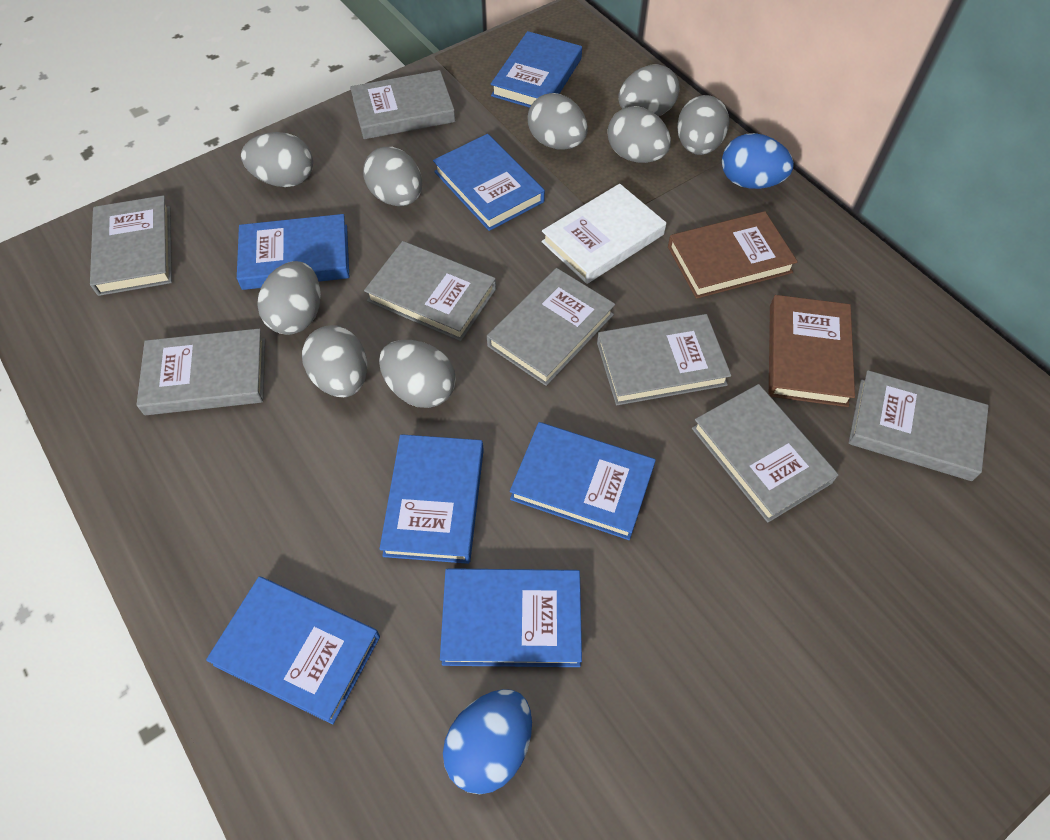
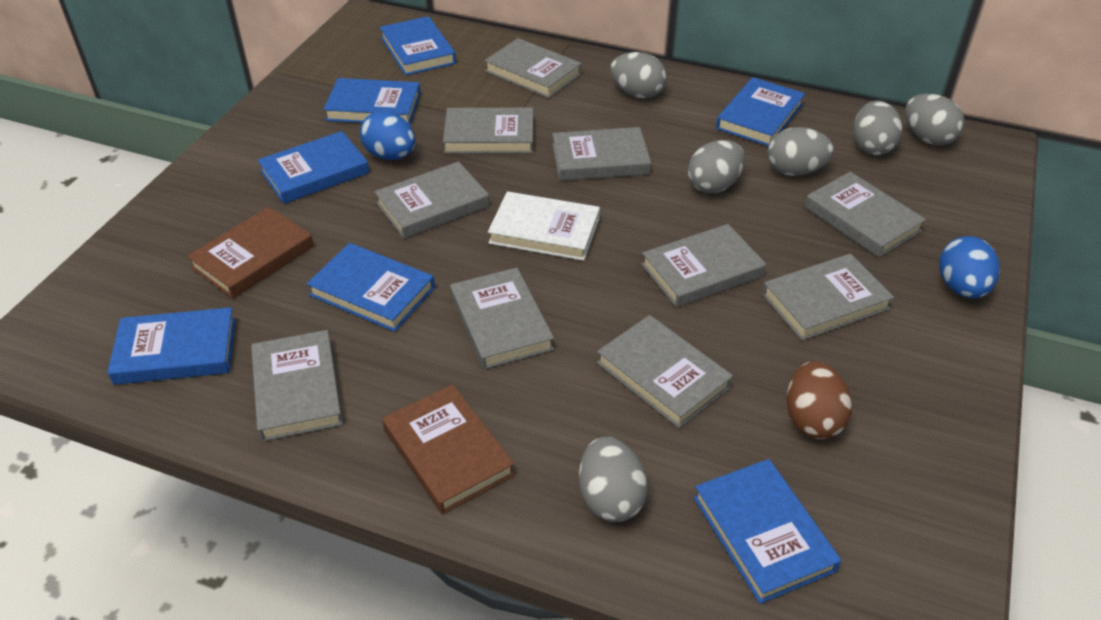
brown egg: none = 0 -> [787,361,852,439] = 1
grey book: [90,195,172,296] [137,328,265,415] [350,70,455,139] [364,241,496,341] [487,268,615,386] [597,314,731,405] [692,384,839,523] [849,370,989,481] = 8 -> [251,330,343,442] [375,161,489,239] [443,108,533,154] [450,268,554,369] [484,38,582,98] [552,127,651,181] [597,315,733,428] [641,224,766,307] [762,254,894,341] [805,172,926,258] = 10
grey egg: [241,132,313,187] [257,261,321,335] [302,325,367,397] [363,147,422,206] [379,340,456,408] [528,93,588,150] [608,106,671,163] [618,65,680,116] [677,95,729,155] = 9 -> [579,437,648,522] [610,52,667,98] [688,140,745,194] [768,127,834,176] [853,101,903,155] [905,94,964,145] = 6

